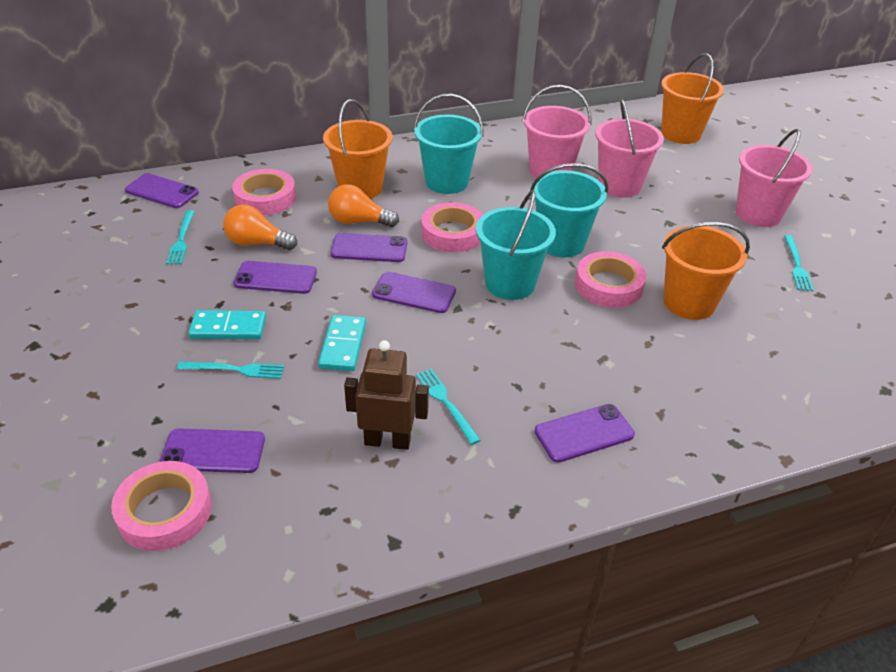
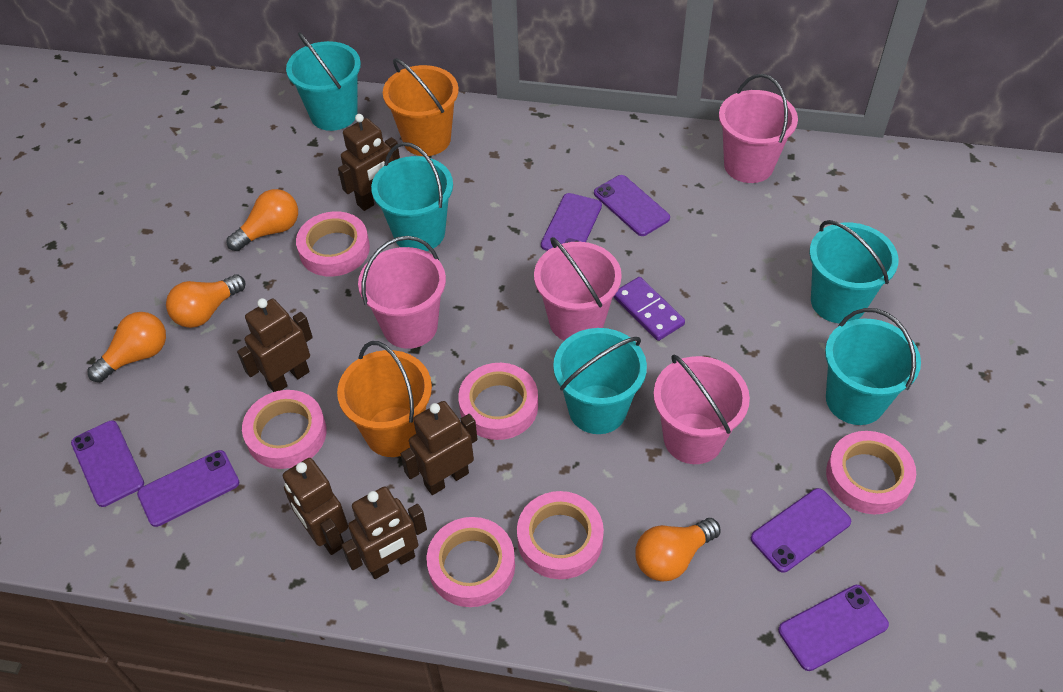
brown robot: [344,340,429,450] = 1 -> [237,298,313,392] [283,458,348,555] [338,114,400,211] [342,487,427,579] [401,401,478,495] = 5
orange bucket: [323,99,392,199] [661,53,724,144] [662,222,750,320] = 3 -> [337,341,432,457] [383,58,459,156] = 2
orange light bulb: [223,205,297,250] [328,184,399,227] = 2 -> [88,312,166,382] [166,274,246,328] [227,189,298,251] [635,518,721,582] = 4
pink bucket: [522,85,591,179] [595,99,664,198] [736,129,813,227] = 3 -> [358,236,446,349] [534,237,622,341] [653,354,750,464] [719,74,798,183] = 4
pink tape: [111,461,212,551] [232,169,296,215] [421,202,483,252] [575,251,646,308] = 4 -> [242,390,326,469] [296,211,370,277] [426,517,515,607] [458,363,538,440] [517,491,604,579] [826,431,916,514] = 6
purple domino: none = 0 -> [614,277,685,341] = 1
turquoise bucket: [414,93,484,194] [476,190,556,300] [530,163,609,257] = 3 -> [286,32,361,131] [371,142,453,251] [553,328,647,434] [809,220,899,324] [825,308,921,425] = 5
turquoise domino: [188,310,266,339] [318,315,366,371] = 2 -> none = 0
turquoise fork: [166,210,195,264] [177,362,284,379] [416,369,481,445] [784,235,814,291] = 4 -> none = 0

